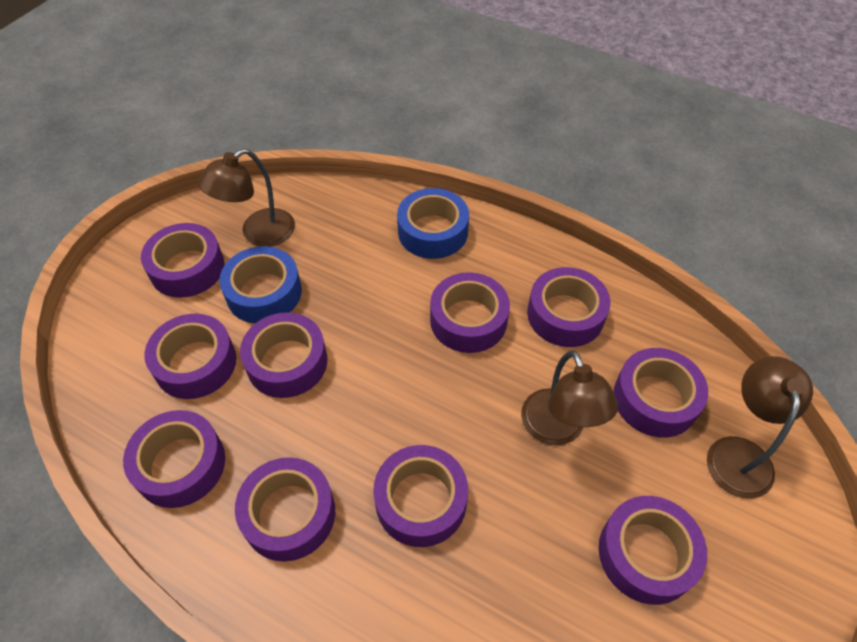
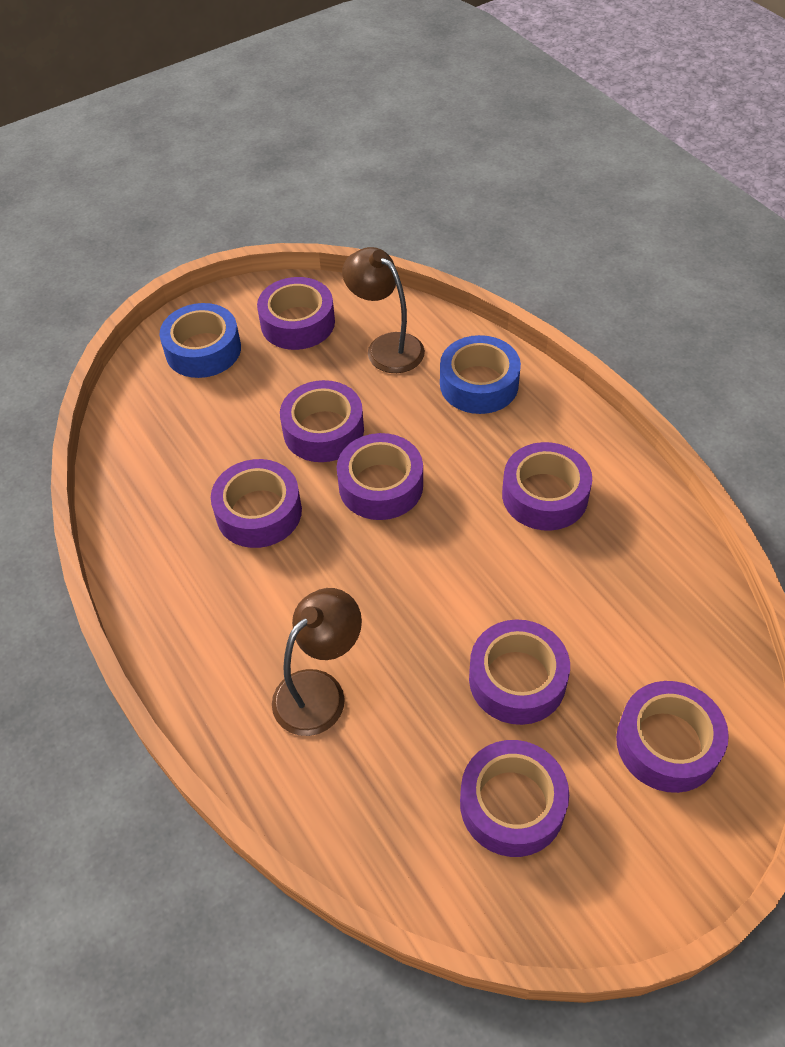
brown lamp: [198,149,295,247] [521,350,618,445] [707,356,813,499] = 3 -> [272,588,362,736] [342,247,425,373] = 2
purple tape: [123,410,225,508] [141,223,224,298] [144,314,236,399] [235,457,335,562] [240,313,327,398] [373,445,468,547] [430,272,510,353] [527,267,611,347] [599,496,707,605] [614,348,708,438] = 10 -> [211,459,302,548] [257,277,335,350] [280,380,364,462] [337,433,423,520] [460,740,569,857] [469,619,570,725] [502,442,592,531] [616,681,729,793] = 8

